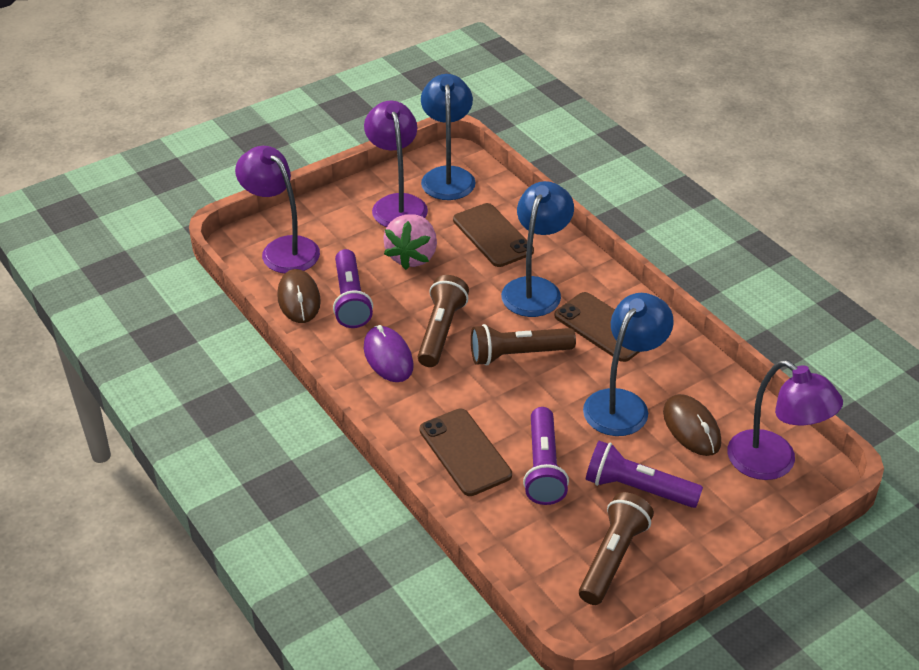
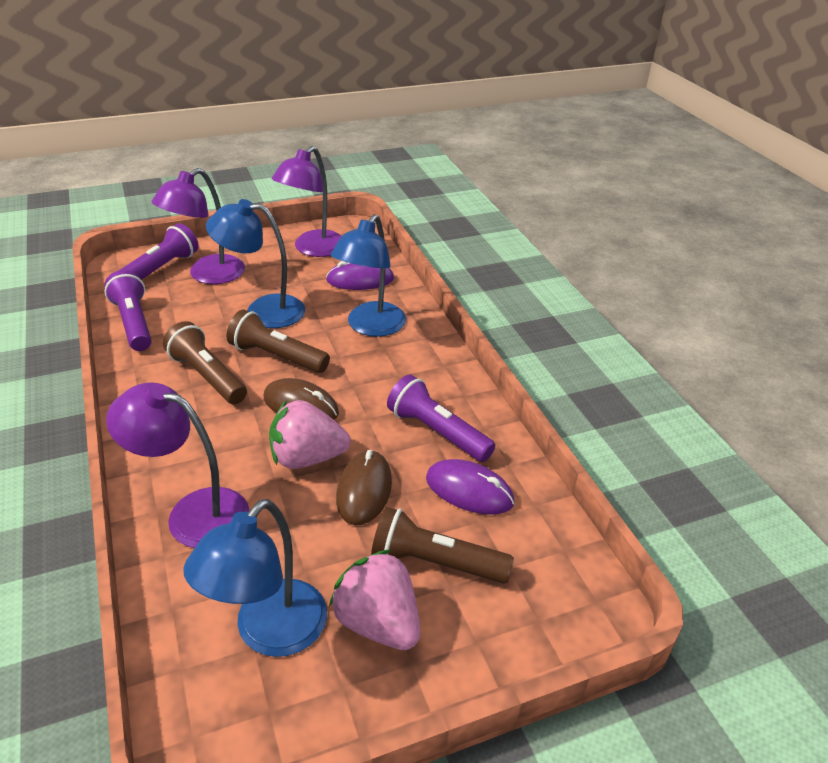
brown phone: [419,409,512,496] [453,203,534,267] [554,292,639,362] = 3 -> none = 0
pink strawberry: [383,214,437,270] = 1 -> [269,400,351,469] [329,549,420,650] = 2
purple mouse: [364,325,413,382] = 1 -> [326,261,394,290] [426,459,514,515] = 2

